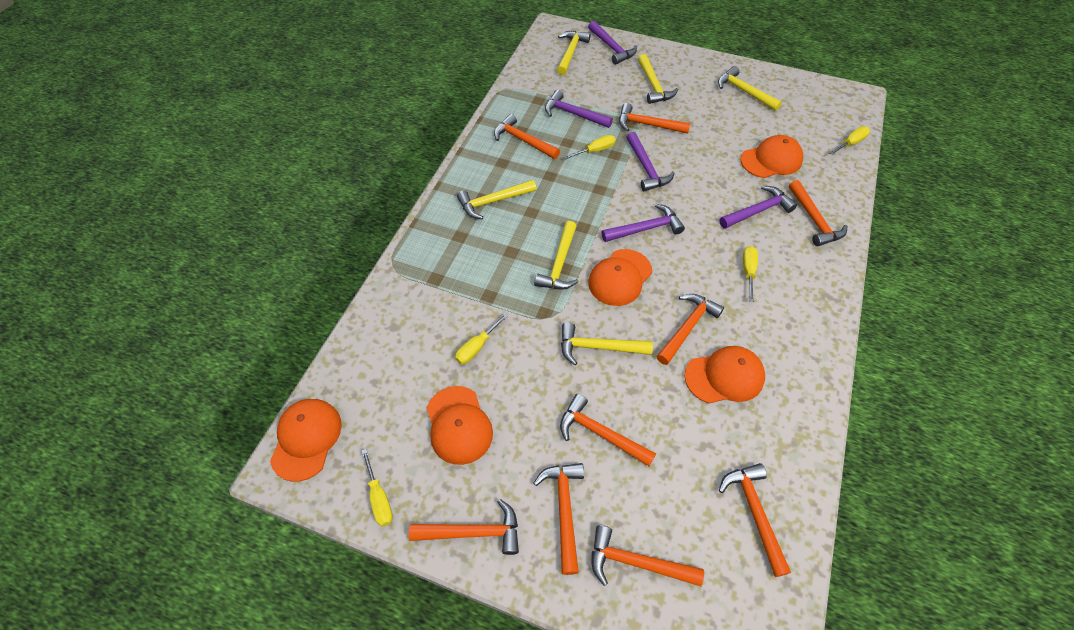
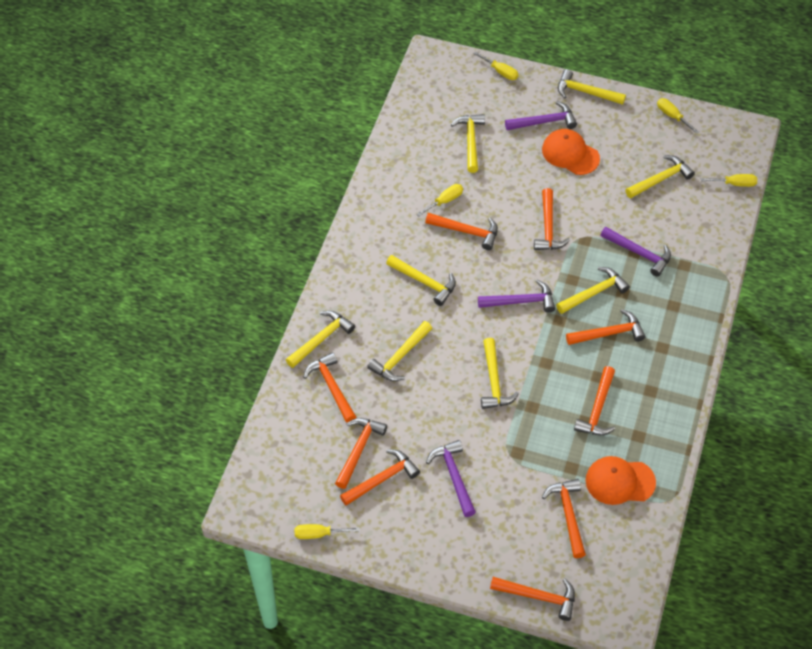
orange cap: [270,399,342,482] [426,386,493,465] [588,249,652,306] [685,346,765,404] [740,135,803,178] = 5 -> [542,129,600,175] [586,456,656,505] = 2
purple hammer: [545,90,613,128] [588,21,637,65] [602,204,685,242] [626,132,675,191] [719,186,797,229] = 5 -> [426,440,476,517] [478,280,555,313] [505,101,577,130] [600,227,671,277] = 4
yellow hammer: [457,180,537,219] [534,221,578,290] [557,31,591,75] [561,322,653,365] [638,54,678,104] [718,66,782,111] = 6 -> [286,311,355,368] [367,321,432,381] [386,255,456,306] [451,114,485,173] [481,338,519,409] [556,267,630,314] [558,69,626,105] [625,155,695,198] = 8

